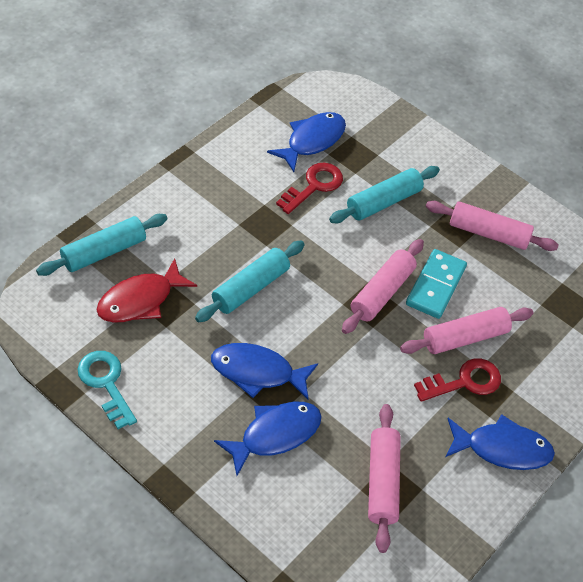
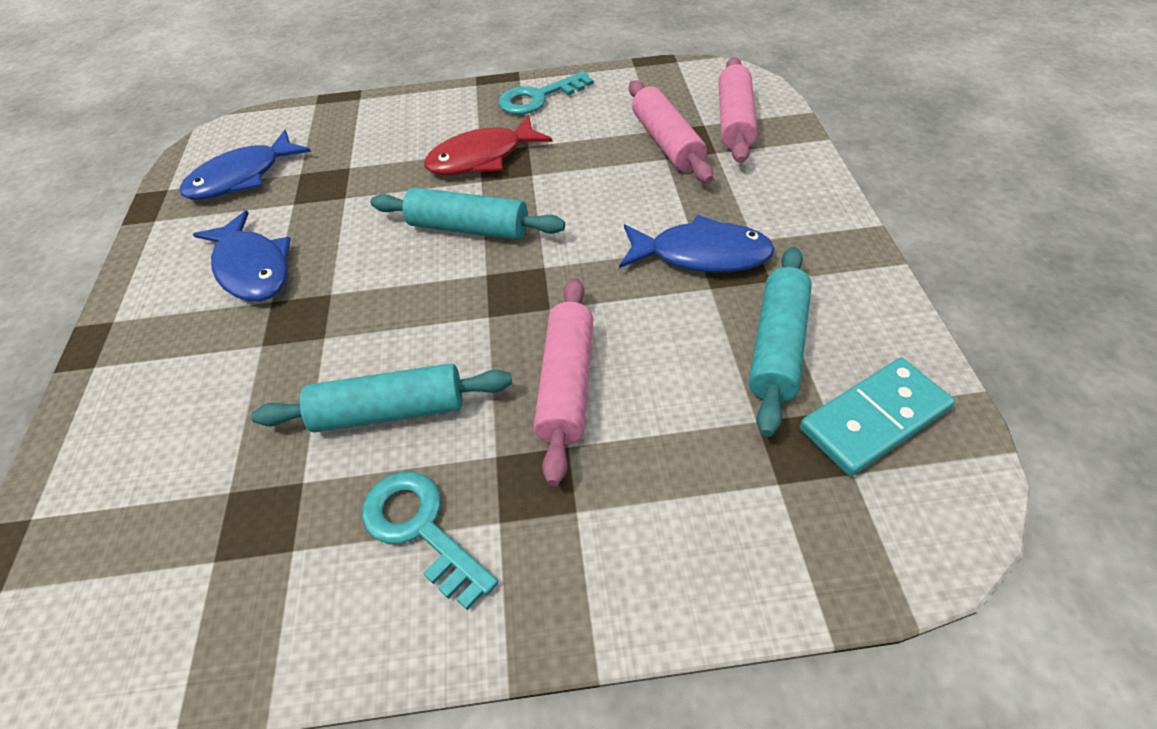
blue fish: [211,343,318,399] [214,402,322,476] [267,112,346,172] [445,414,555,470] = 4 -> [179,130,311,200] [193,210,290,301] [619,215,775,273] = 3
pink rolling pin: [342,239,424,334] [368,404,401,553] [400,307,533,354] [426,201,559,251] = 4 -> [534,278,594,486] [629,80,713,183] [718,57,758,163] = 3
red key: [276,163,343,214] [414,358,501,402] = 2 -> none = 0
turquoise key: [78,351,137,429] = 1 -> [362,472,498,610] [499,71,594,114] = 2

